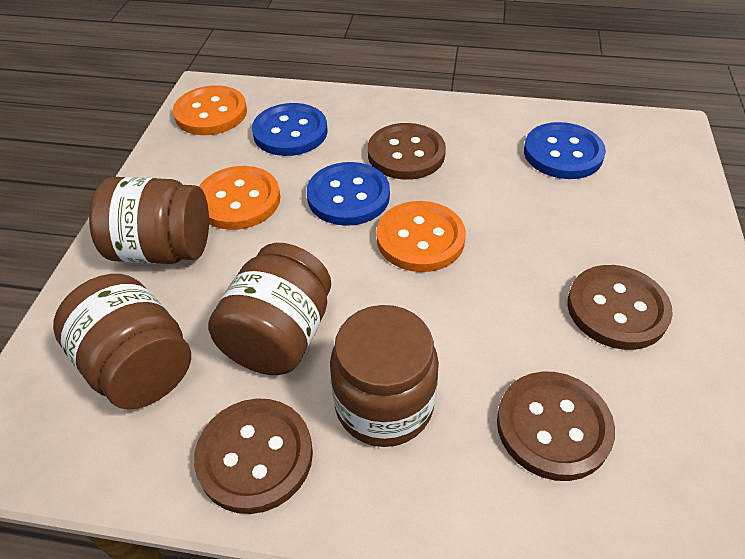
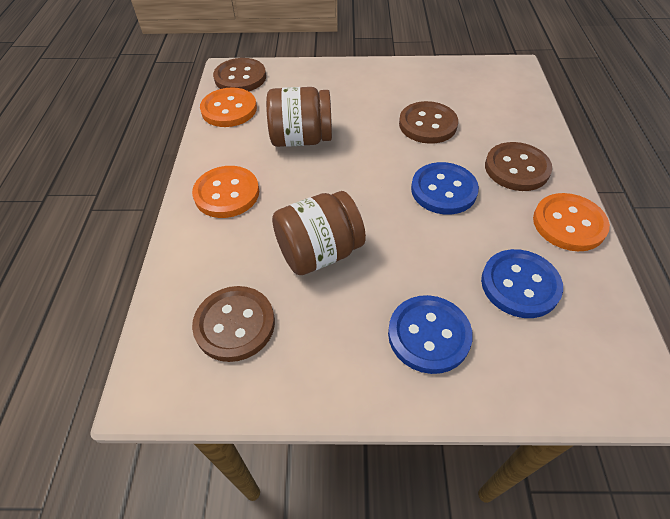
brown jar: [53,274,191,409] [89,177,209,264] [208,243,331,375] [330,305,439,447] = 4 -> [266,87,332,147] [272,191,366,275] = 2

